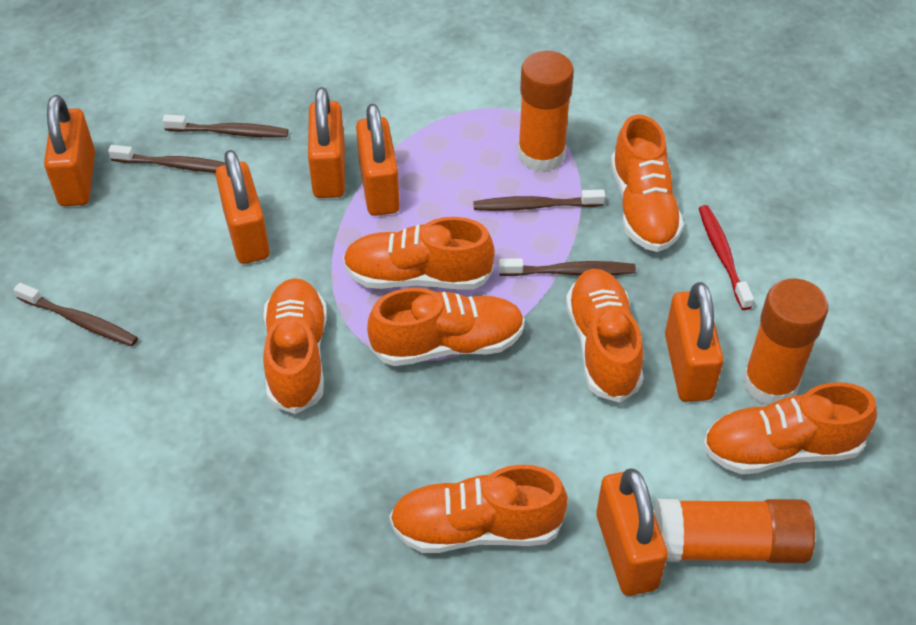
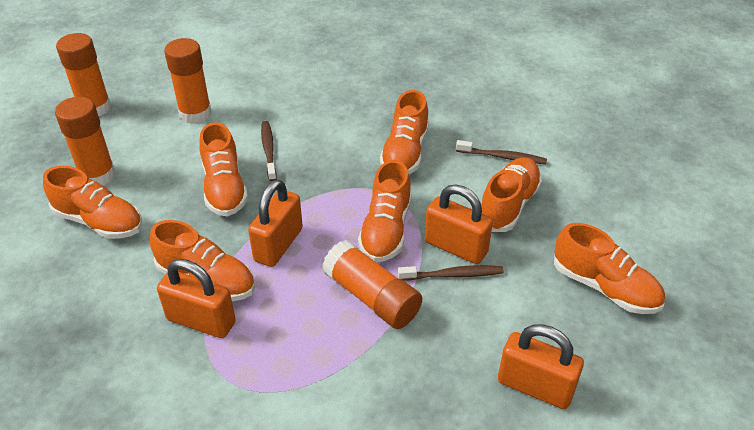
brown toothbrush: [14,283,138,346] [108,145,225,173] [162,115,288,138] [473,189,605,211] [499,258,636,276] = 5 -> [261,121,277,181] [398,265,504,281] [456,140,547,164] = 3
orange glue stick: [518,51,574,172] [654,499,815,563] [742,278,828,406] = 3 -> [55,97,116,185] [56,33,111,116] [164,38,212,124] [322,240,422,329] = 4
orange padlock: [44,95,95,206] [216,150,270,264] [308,87,345,198] [356,104,400,216] [596,469,668,596] [665,282,724,402] = 6 -> [157,259,236,338] [248,180,303,267] [425,185,493,264] [498,324,584,409] = 4
red toothbrush: [699,205,754,310] = 1 -> none = 0

